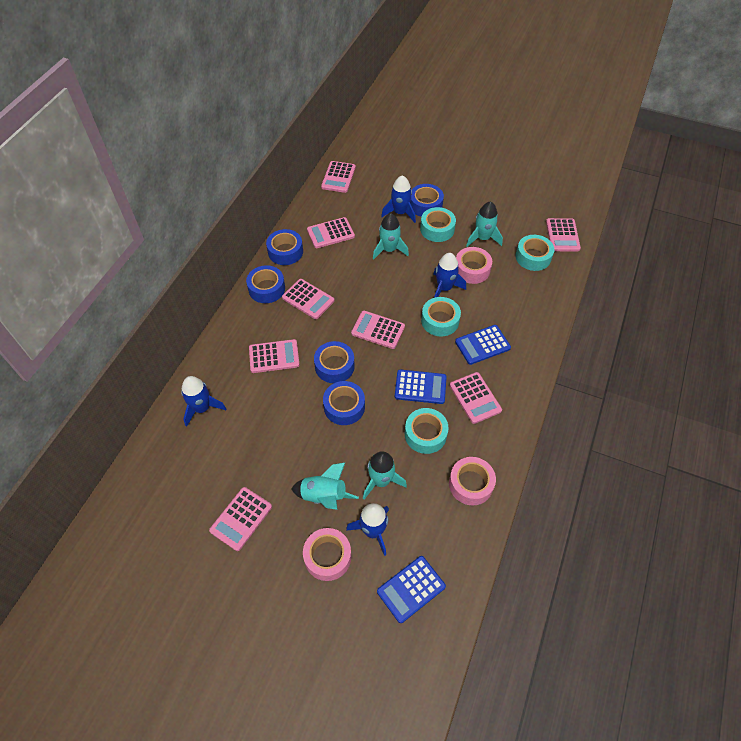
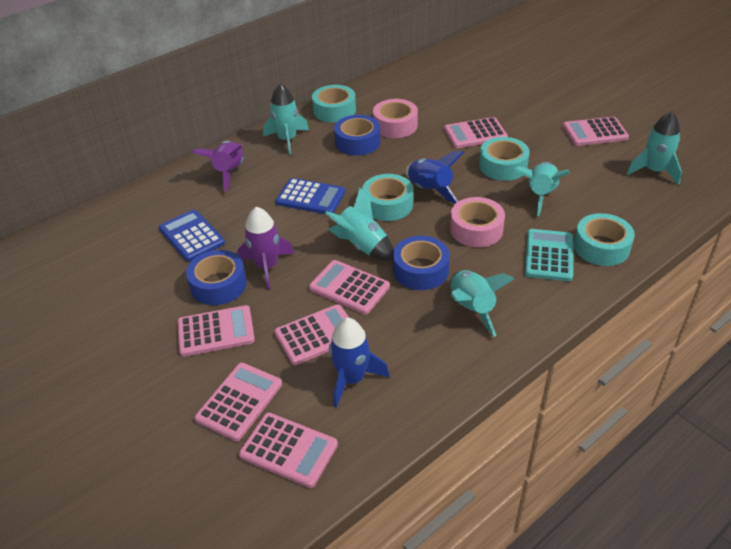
blue calculator: [377,556,446,623] [395,369,447,404] [455,325,511,365] = 3 -> [159,210,225,261] [276,178,345,214] = 2
blue rocket: [181,376,226,427] [346,503,389,556] [381,175,416,223] [434,253,466,298] = 4 -> [329,318,389,408] [406,151,464,204] = 2
blue tape: [246,265,285,303] [266,229,303,265] [314,341,355,383] [323,381,365,425] [410,184,444,217] = 5 -> [186,250,247,305] [334,115,380,156] [393,236,450,290] = 3
pink calculator: [209,487,272,551] [249,339,300,373] [282,279,335,319] [307,217,355,248] [321,161,356,193] [351,311,405,349] [450,372,502,424] [546,218,581,252] = 8 -> [177,305,255,357] [194,362,282,441] [239,413,338,488] [274,304,349,365] [309,260,390,314] [444,117,508,148] [563,117,629,146] = 7
pink tape: [303,528,351,581] [449,457,496,506] [456,247,492,284] = 3 -> [373,99,418,138] [450,197,505,247] = 2
purple rocket: none = 0 -> [192,141,244,192] [238,207,294,290] = 2
turquoise calculator: none = 0 -> [525,229,573,281] = 1
turquoise rocket: [291,462,359,510] [363,451,407,499] [373,213,409,260] [466,201,503,247] = 4 -> [263,83,309,155] [325,188,394,261] [450,270,514,337] [514,162,570,216] [627,111,682,185] = 5

